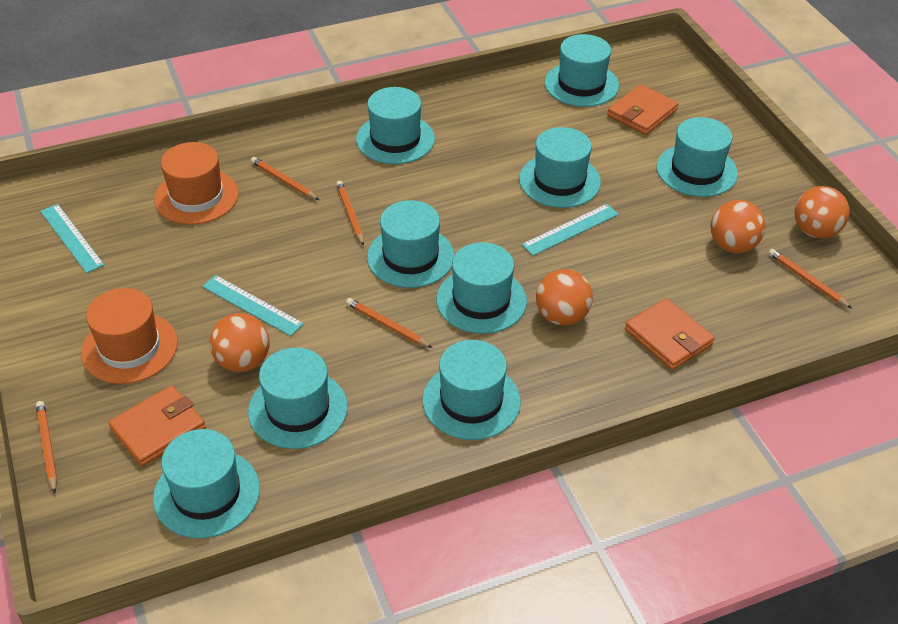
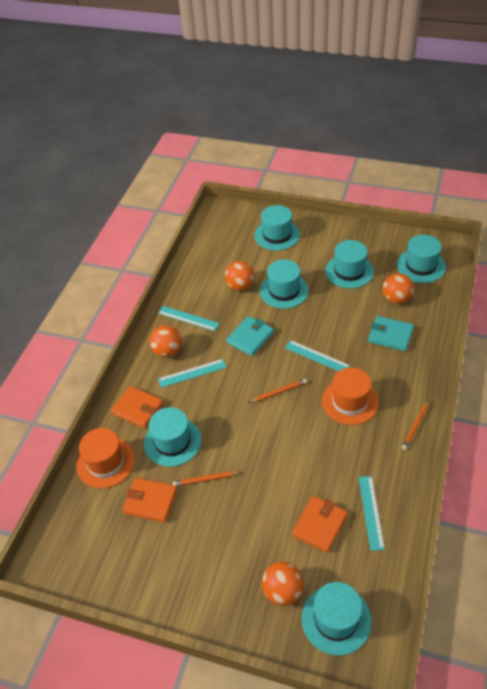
orange pencil: [36,401,57,494] [251,157,319,200] [336,181,364,246] [346,298,432,348] [768,249,852,309] = 5 -> [173,471,241,486] [248,379,307,403] [402,400,429,450] = 3
turquoise hat: [153,429,260,538] [248,347,348,449] [356,87,435,164] [367,200,454,288] [422,340,521,440] [436,242,527,334] [519,127,601,208] [545,34,619,107] [656,117,738,197] = 9 -> [144,407,201,467] [254,205,300,251] [260,259,309,309] [302,582,372,656] [325,240,374,288] [397,235,446,283] = 6
turquoise ruler: [40,204,104,273] [202,275,304,336] [522,204,619,256] = 3 -> [158,306,219,331] [158,359,227,388] [285,340,350,371] [359,476,385,551] = 4
turquoise wallet: none = 0 -> [226,316,274,356] [368,316,414,351] = 2

